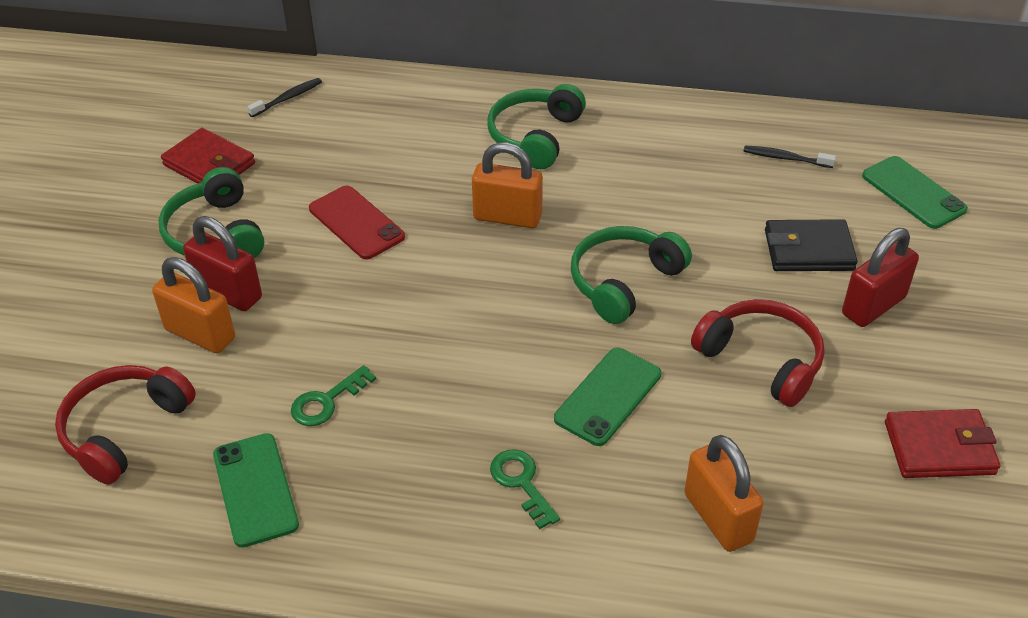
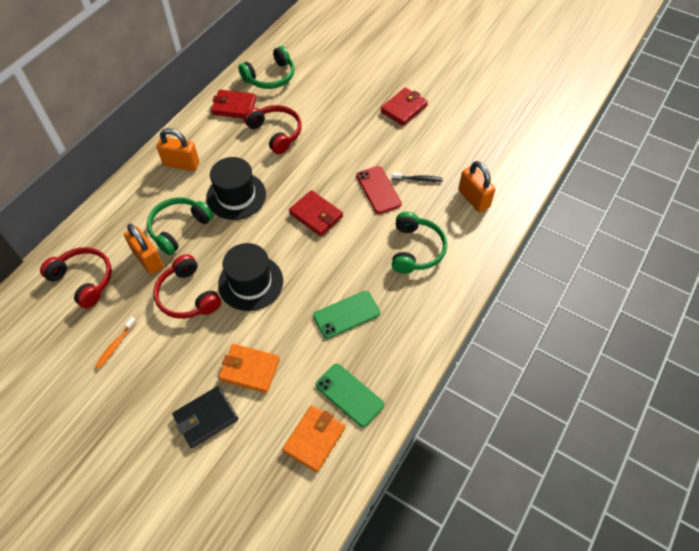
black hat: none = 0 -> [206,157,266,220] [218,243,283,311] = 2
black toothbrush: [247,78,322,117] [743,146,836,168] = 2 -> [392,173,443,182] = 1
green key: [291,365,376,426] [490,449,560,529] = 2 -> none = 0
green phone: [213,433,299,548] [554,348,661,446] [862,156,968,229] = 3 -> [313,291,380,339] [316,364,384,428] = 2
orange toothbrush: none = 0 -> [95,317,137,368] = 1
orange wallet: none = 0 -> [219,344,280,393] [282,405,345,472] = 2
red headphones: [55,365,196,485] [691,299,825,407] = 2 -> [40,247,112,308] [153,254,221,319] [244,105,302,154] = 3
red padlock: [183,216,262,311] [842,228,919,327] = 2 -> none = 0
red wallet: [161,128,255,184] [885,409,1000,478] = 2 -> [211,90,257,119] [289,190,343,236] [381,87,428,126] = 3

